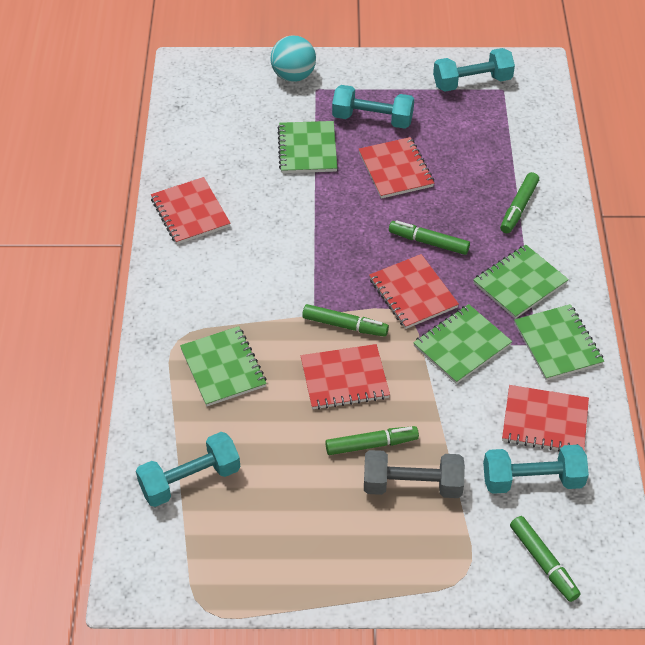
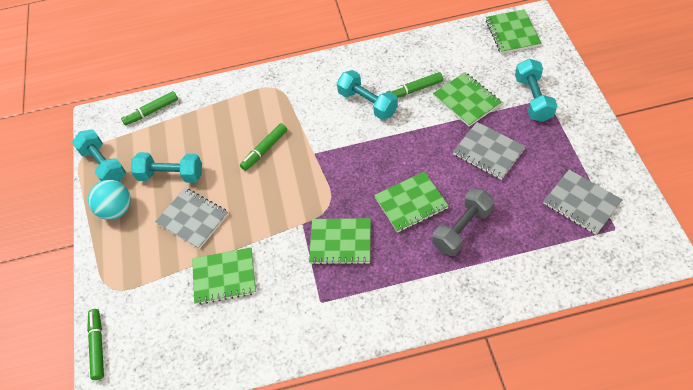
green marker: [302,304,389,337] [325,426,419,455] [389,220,470,255] [500,172,539,233] [510,516,580,602] = 5 -> [87,309,104,380] [121,91,178,125] [240,123,287,171] [387,72,443,98] = 4
grey notebook: none = 0 -> [155,188,228,249] [453,122,526,180] [543,170,623,235] = 3
red notebook: [151,177,231,244] [301,344,390,410] [359,137,434,199] [369,254,459,329] [502,385,589,451] = 5 -> none = 0

